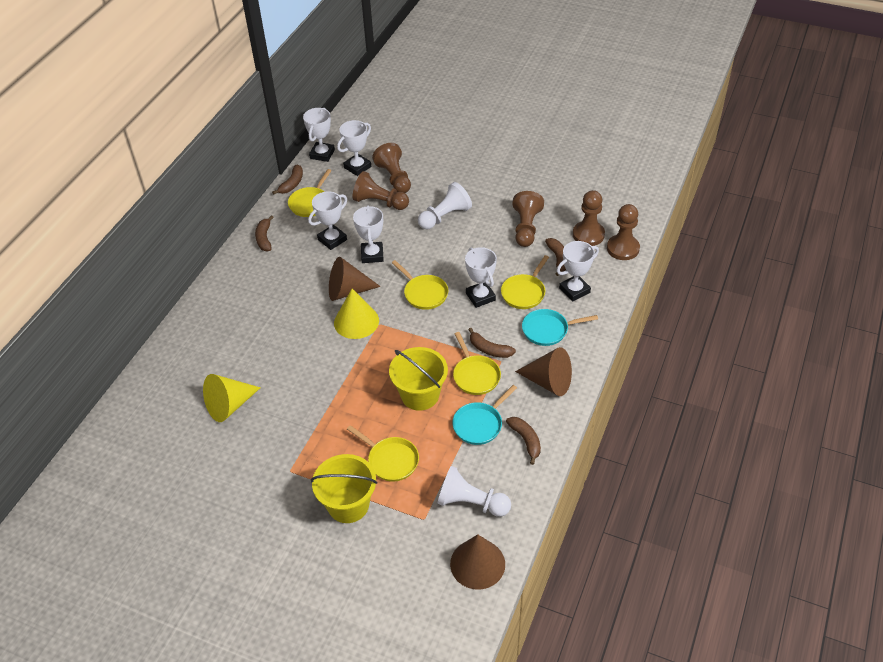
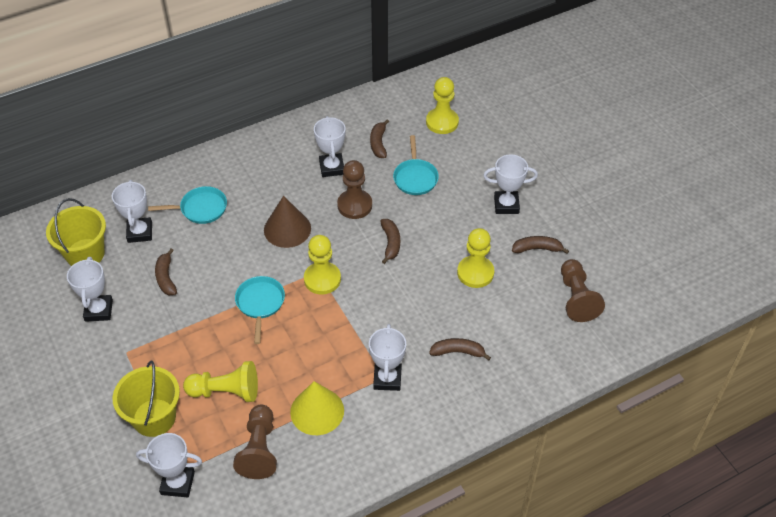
brown cone: [329,257,381,301] [450,534,505,590] [515,347,572,396] = 3 -> [264,196,311,248] = 1
brown pawn: [352,171,409,210] [372,143,411,193] [512,191,544,247] [573,190,605,246] [607,204,640,260] = 5 -> [233,405,277,479] [337,160,372,219] [561,259,605,322] = 3
turquoise pan: [452,385,517,445] [522,309,598,346] = 2 -> [148,186,227,224] [235,276,285,344] [393,135,439,195] = 3
white pawn: [418,182,472,229] [437,466,511,517] = 2 -> none = 0
yellow cone: [203,374,261,422] [334,289,379,339] = 2 -> [290,381,344,435] = 1
yellow pan: [288,169,331,217] [347,425,419,482] [392,260,448,310] [453,332,501,395] [501,255,549,309] = 5 -> none = 0
yellow pawn: none = 0 -> [183,361,258,402] [304,235,341,295] [426,77,459,134] [457,228,494,288] = 4

